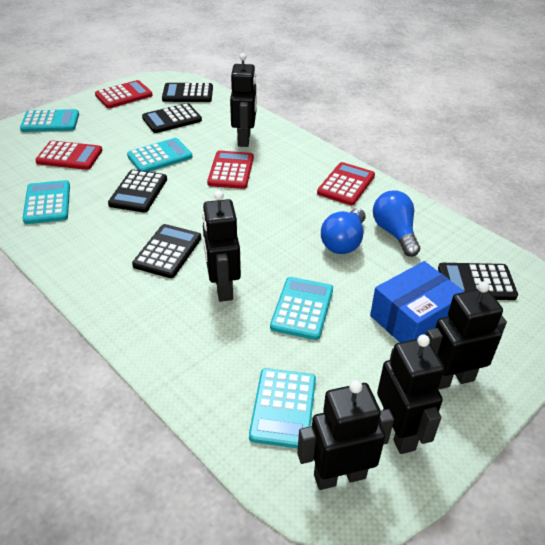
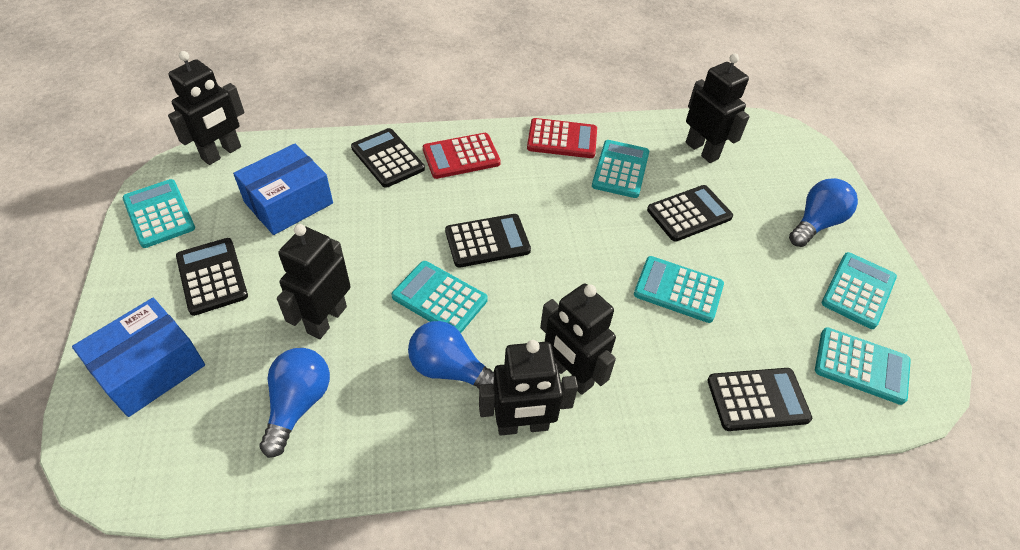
blue box: [370,261,465,342] = 1 -> [72,298,205,417] [233,144,333,235] = 2
blue light bulb: [321,208,365,254] [373,190,420,257] = 2 -> [260,348,330,458] [408,321,494,389] [789,178,858,247] = 3
red calculator: [35,141,102,170] [95,80,153,108] [207,151,254,189] [317,162,375,205] = 4 -> [423,133,501,179] [527,118,597,158] = 2
turquoise calculator: [20,109,79,132] [22,180,70,224] [127,138,192,172] [249,368,316,448] [270,277,333,340] = 5 -> [122,179,195,248] [391,261,488,333] [592,140,649,198] [634,256,724,323] [815,327,911,405] [822,252,897,329] = 6

